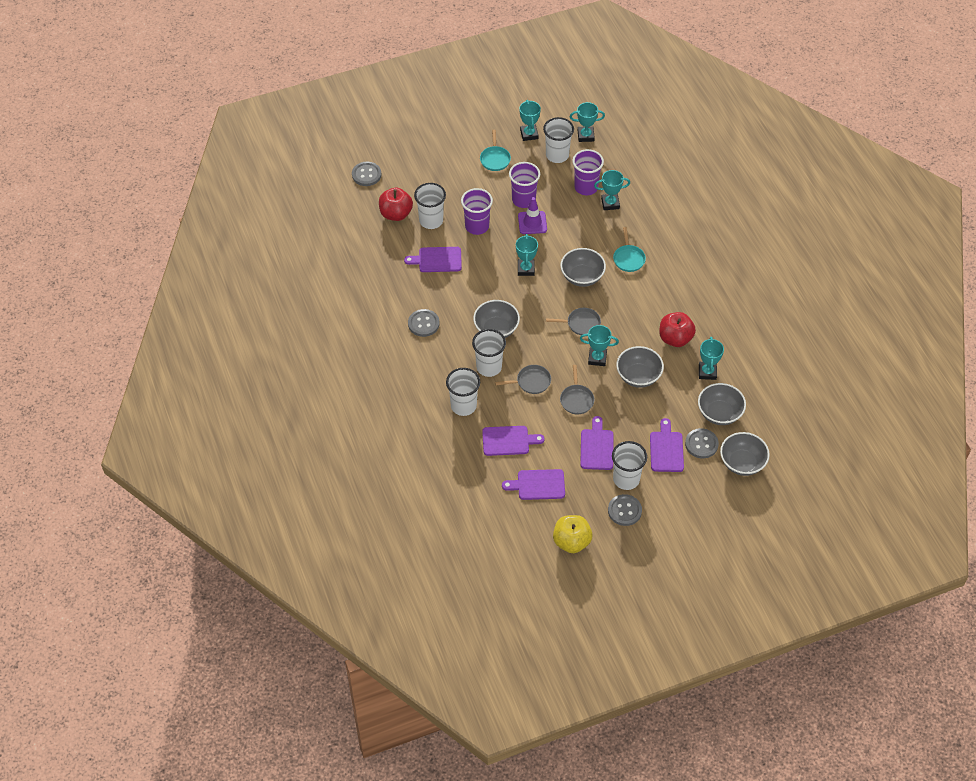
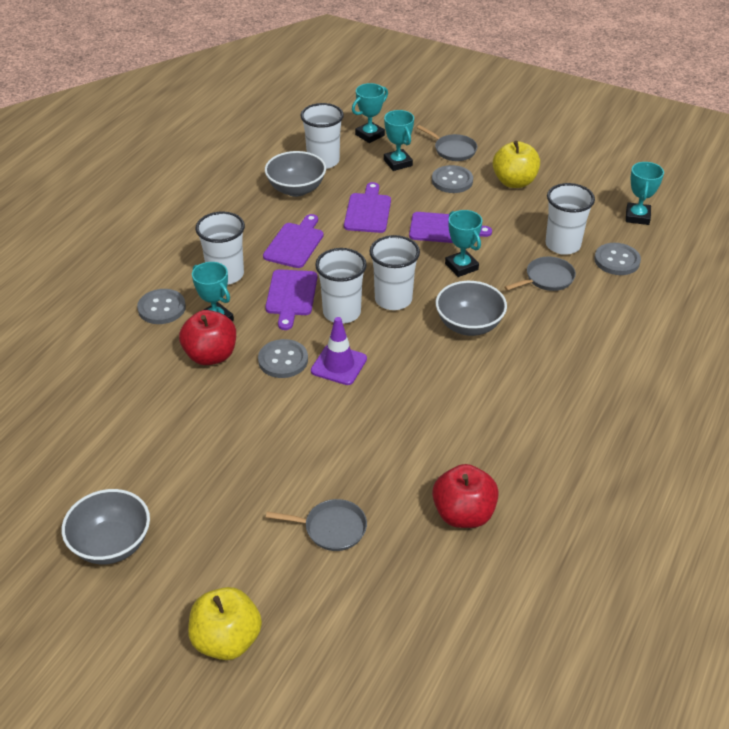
grey bowl: [473,300,520,338] [560,248,606,287] [616,346,664,388] [698,383,746,425] [720,432,770,476] = 5 -> [62,489,150,564] [265,151,326,197] [436,281,507,336] = 3
purple cup: [461,188,493,235] [509,162,540,208] [573,149,604,195] = 3 -> none = 0
purple cutting board: [404,247,462,272] [482,426,545,456] [502,469,565,500] [580,416,613,470] [650,418,684,472] = 5 -> [263,214,324,268] [265,269,317,330] [344,182,391,233] [409,212,492,243] = 4
turquoise pan: [480,130,511,171] [613,227,646,272] = 2 -> none = 0
turquoise trophy: [516,234,538,276] [519,100,541,141] [570,102,605,142] [580,325,619,366] [594,170,630,210] [699,337,724,380] = 6 -> [192,262,234,322] [352,83,388,143] [384,110,414,171] [445,210,482,277] [626,162,664,225] = 5
yellow apple: [553,515,592,553] = 1 -> [188,587,262,660] [493,141,540,188] = 2

